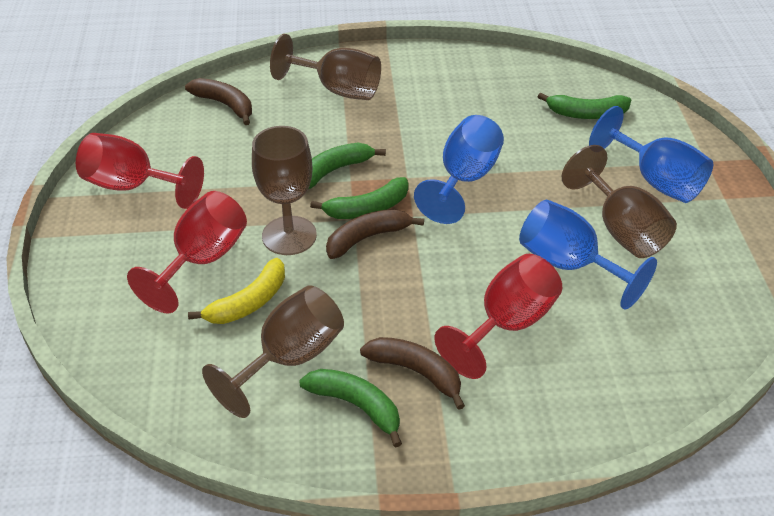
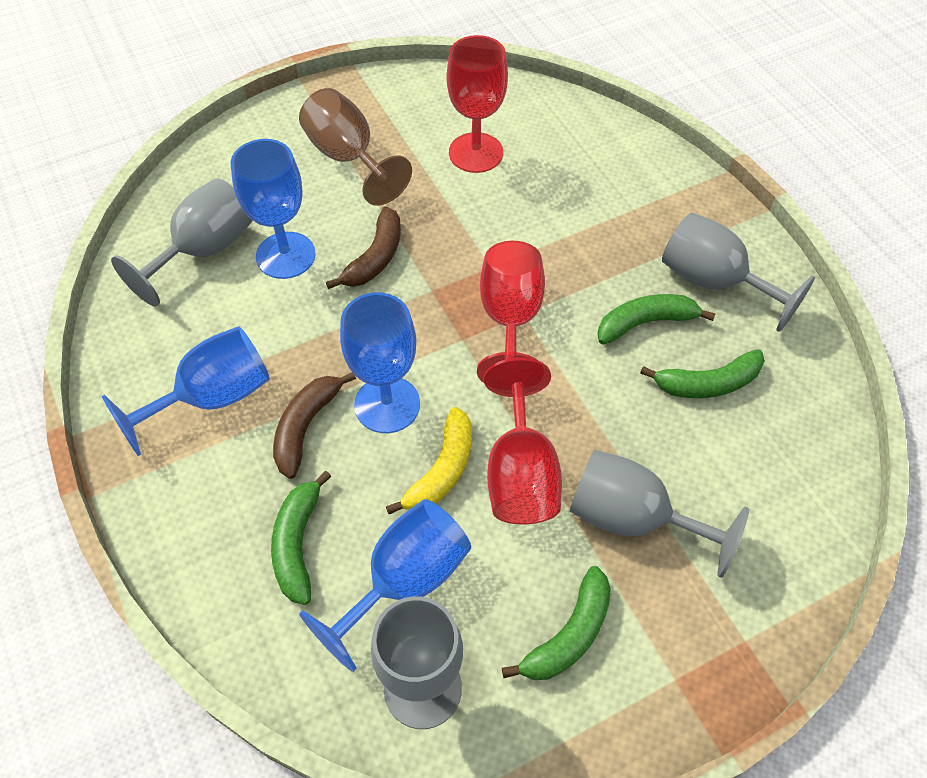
blue goblet: [414,115,504,224] [519,200,657,310] [589,106,713,203] = 3 -> [102,326,270,456] [231,139,316,279] [299,499,471,672] [340,292,420,433] = 4
brown banana: [185,78,252,125] [326,209,424,259] [360,337,465,410] = 3 -> [273,372,356,479] [326,206,401,289] = 2
brown goblet: [202,285,344,418] [252,126,317,255] [270,34,381,100] [562,145,677,258] = 4 -> [299,88,412,206] = 1
grey goblet: none = 0 -> [111,178,253,306] [371,596,463,729] [570,449,749,578] [662,212,815,332] = 4

